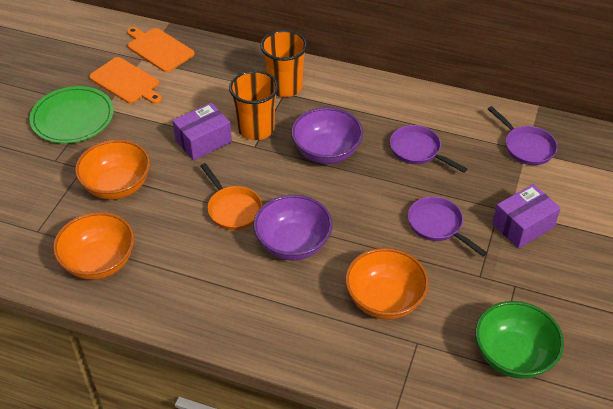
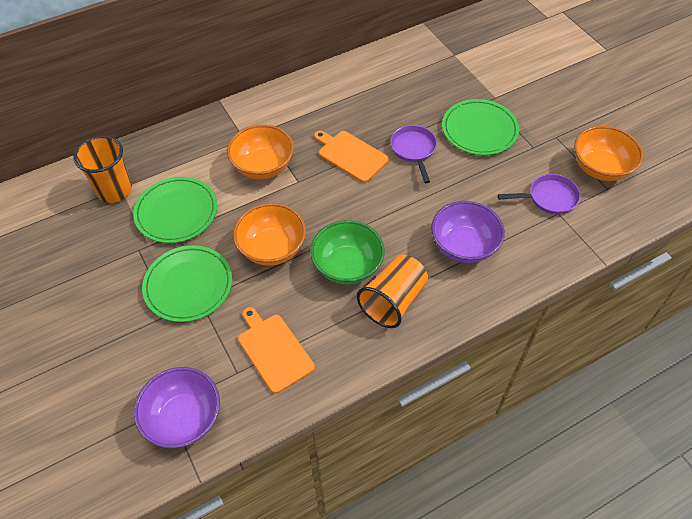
green plate: [29,86,114,144] = 1 -> [133,177,217,243] [142,245,232,322] [442,99,519,155] = 3
orange pan: [200,163,262,230] = 1 -> none = 0
purple box: [172,103,232,160] [492,184,561,248] = 2 -> none = 0
purple pan: [390,125,467,173] [408,196,487,257] [488,106,558,165] = 3 -> [390,125,437,183] [498,174,580,215] = 2

